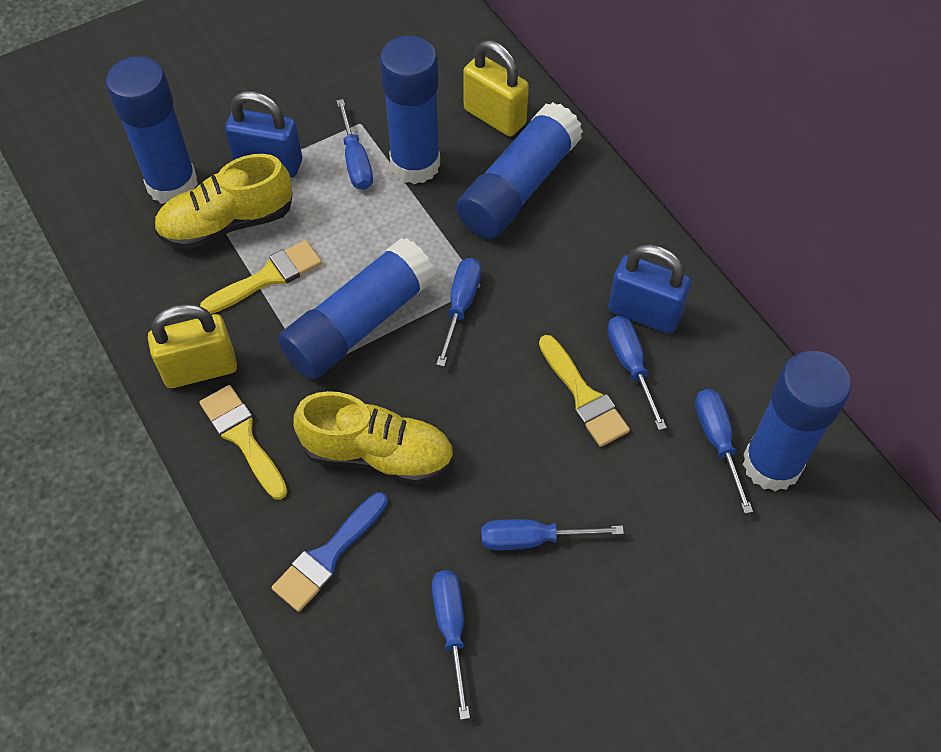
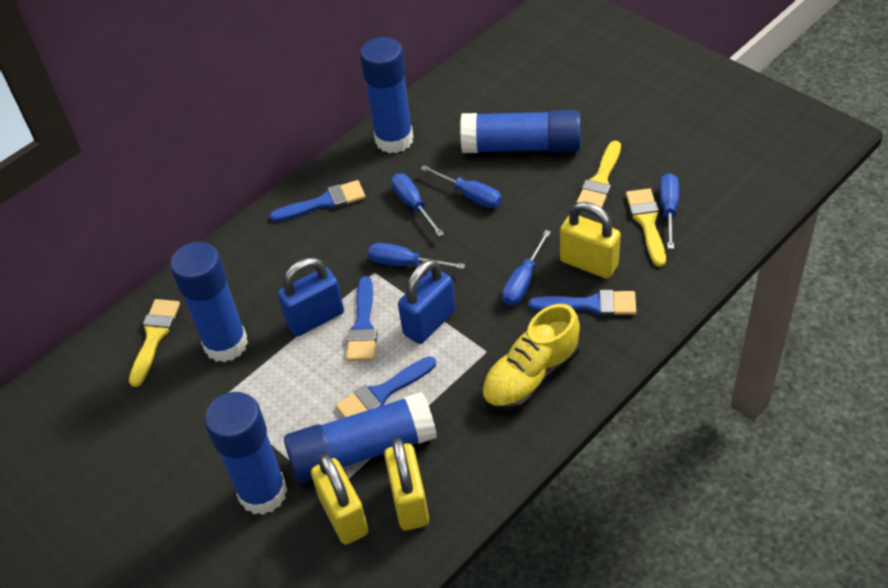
blue brush: [272,492,388,612] = 1 -> [269,180,365,222] [335,356,436,418] [346,276,377,361] [529,290,636,316] = 4
blue screwdriver: [336,99,373,190] [432,570,470,720] [436,258,481,367] [481,519,624,550] [607,316,667,430] [695,389,753,514] = 6 -> [368,243,465,269] [391,173,444,237] [420,165,502,208] [502,230,551,305] [659,173,679,249] = 5
yellow padlock: [148,304,237,388] [463,40,529,137] = 2 -> [311,454,369,545] [384,438,429,530] [560,202,621,279] = 3
yellow shoe: [154,154,293,249] [294,391,454,484] = 2 -> [482,304,580,411] = 1

